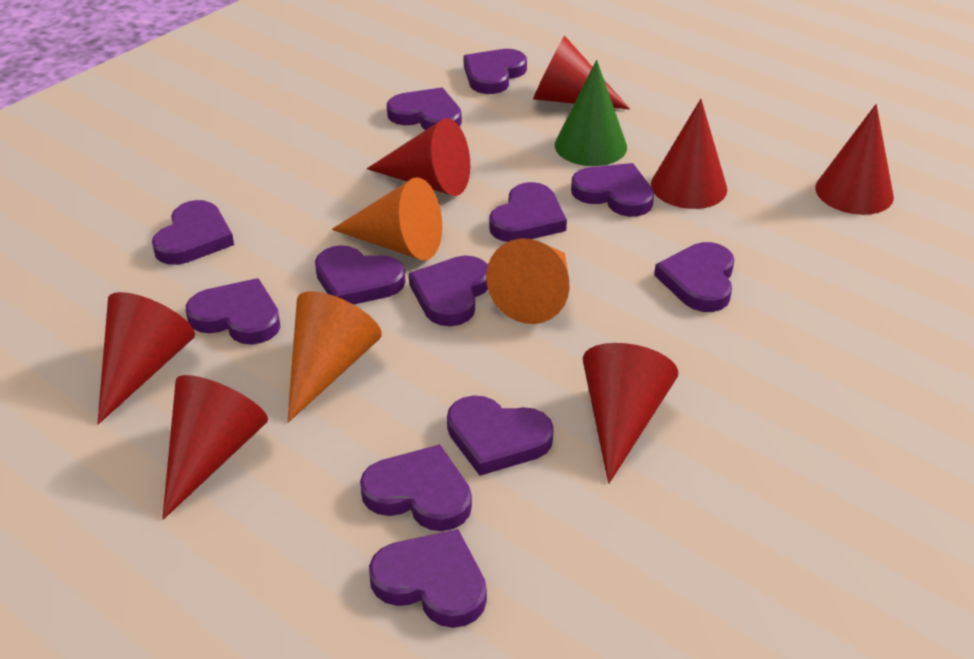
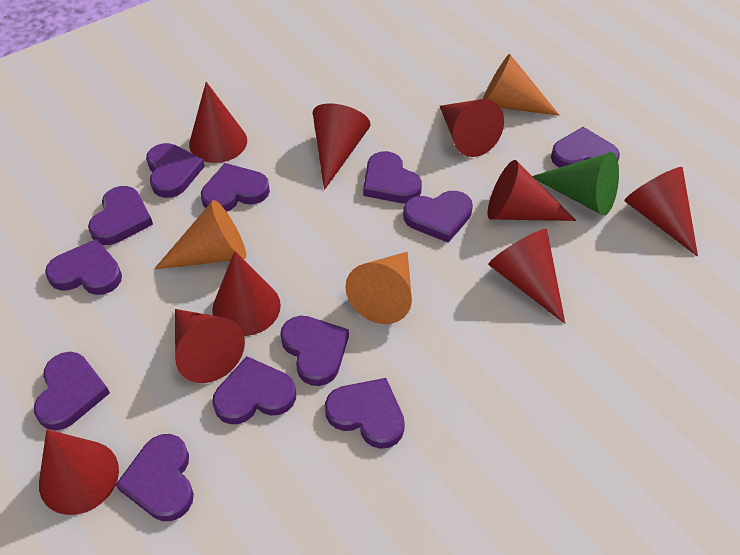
red cone: [97,292,195,424] [162,375,268,520] [367,118,470,196] [533,36,630,109] [583,343,678,484] [651,99,727,209] [815,104,894,215] = 7 -> [39,429,119,515] [175,309,245,383] [189,82,247,163] [212,251,281,336] [313,103,371,190] [440,99,504,157] [488,160,576,221] [488,229,565,324] [624,167,698,257] = 9

